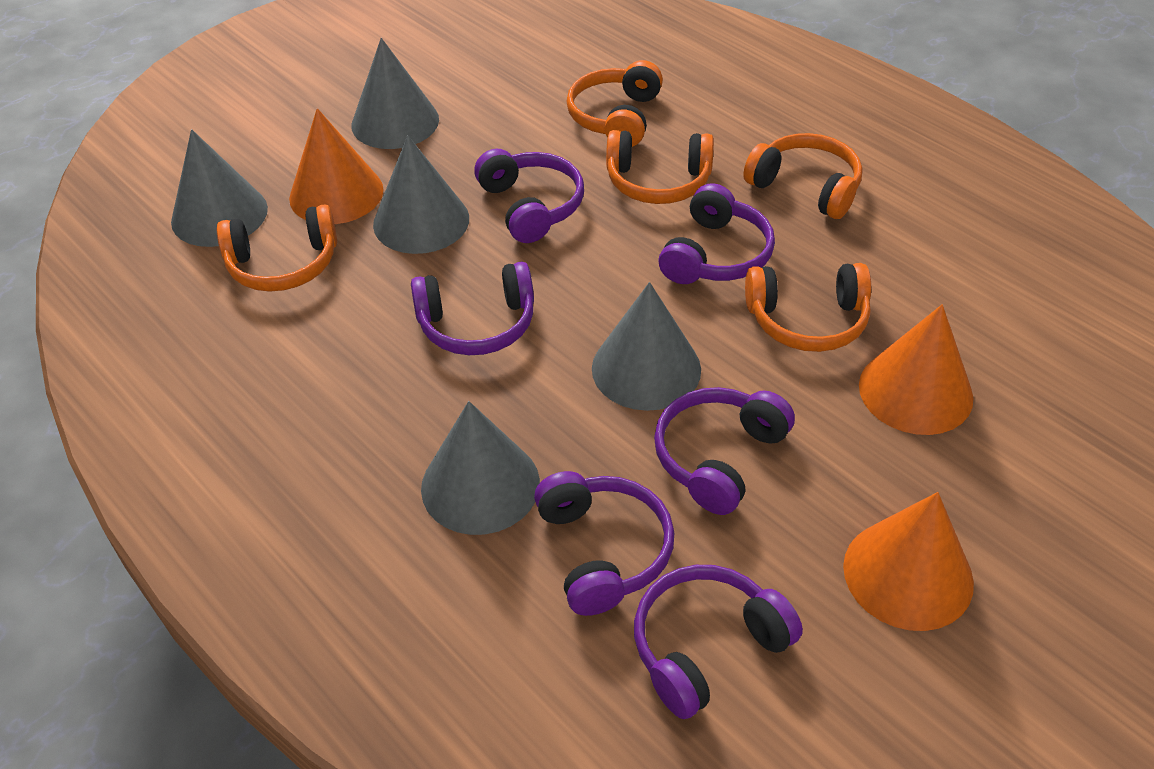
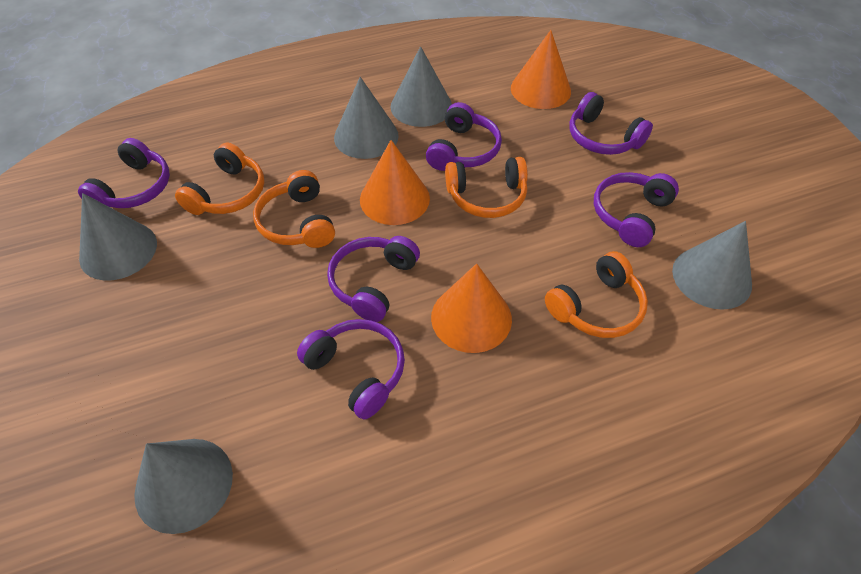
orange headphones: [217,204,337,292] [567,60,663,147] [606,130,714,204] [743,133,862,219] [745,263,871,352] = 5 -> [175,143,264,215] [253,170,335,248] [445,157,528,218] [545,251,648,338] = 4

